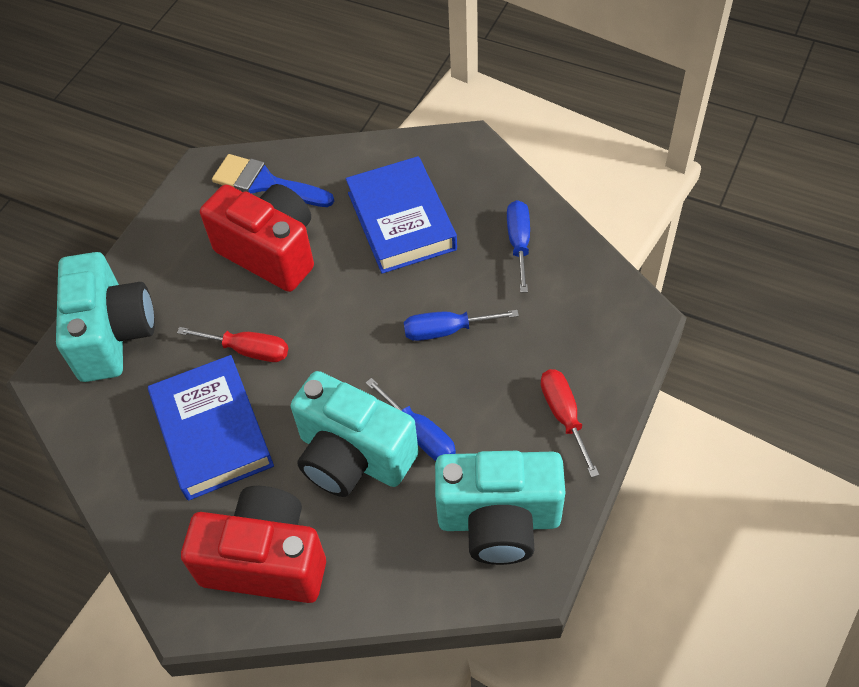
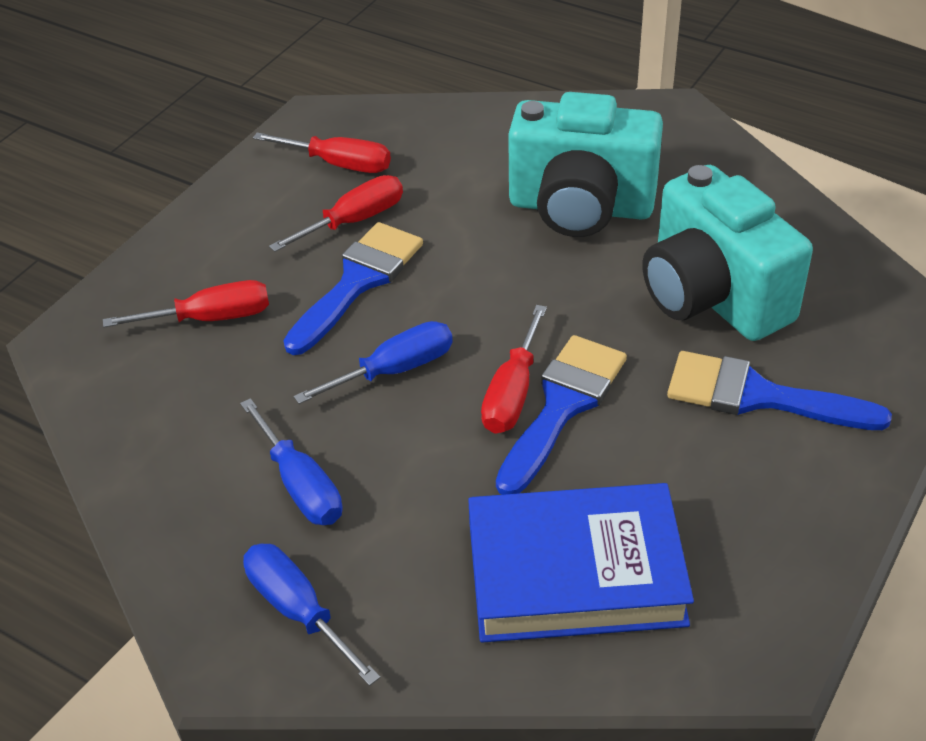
blue book: [148,355,274,501] [346,156,457,274] = 2 -> [468,483,694,643] = 1
blue brush: [212,154,334,207] = 1 -> [284,222,423,355] [496,335,627,495] [667,351,892,430] = 3
red camera: [181,486,326,603] [200,184,314,292] = 2 -> none = 0
red screwdriver: [177,327,288,362] [541,369,599,478] = 2 -> [103,280,269,328] [253,132,391,173] [269,175,403,252] [481,305,547,434] = 4
turquoise camera: [56,252,155,382] [291,371,419,497] [435,451,566,565] = 3 -> [508,92,663,237] [642,165,813,341] = 2

